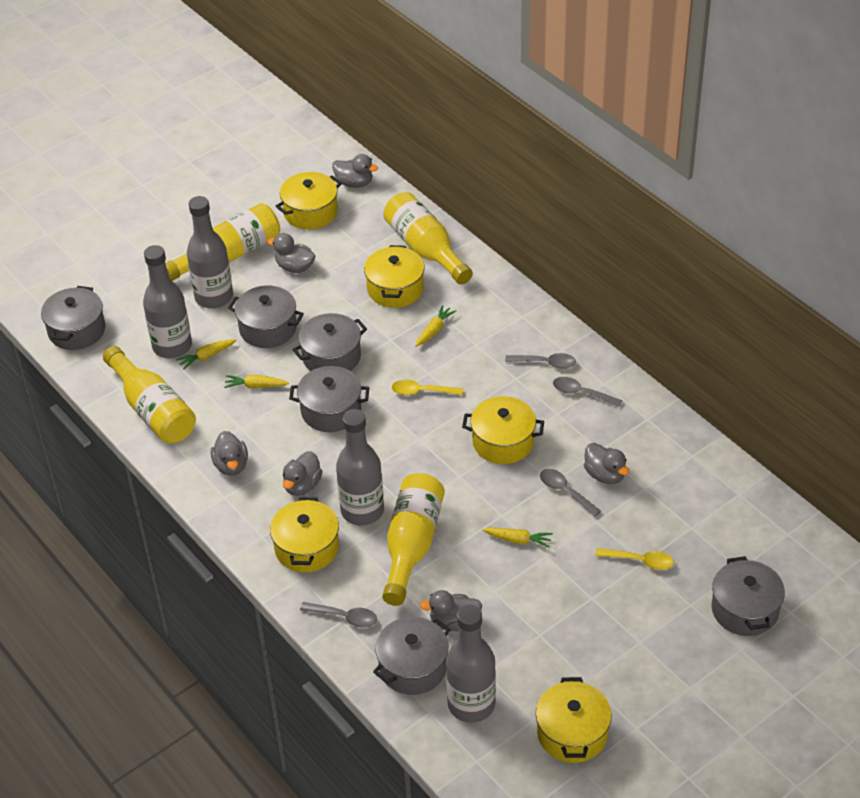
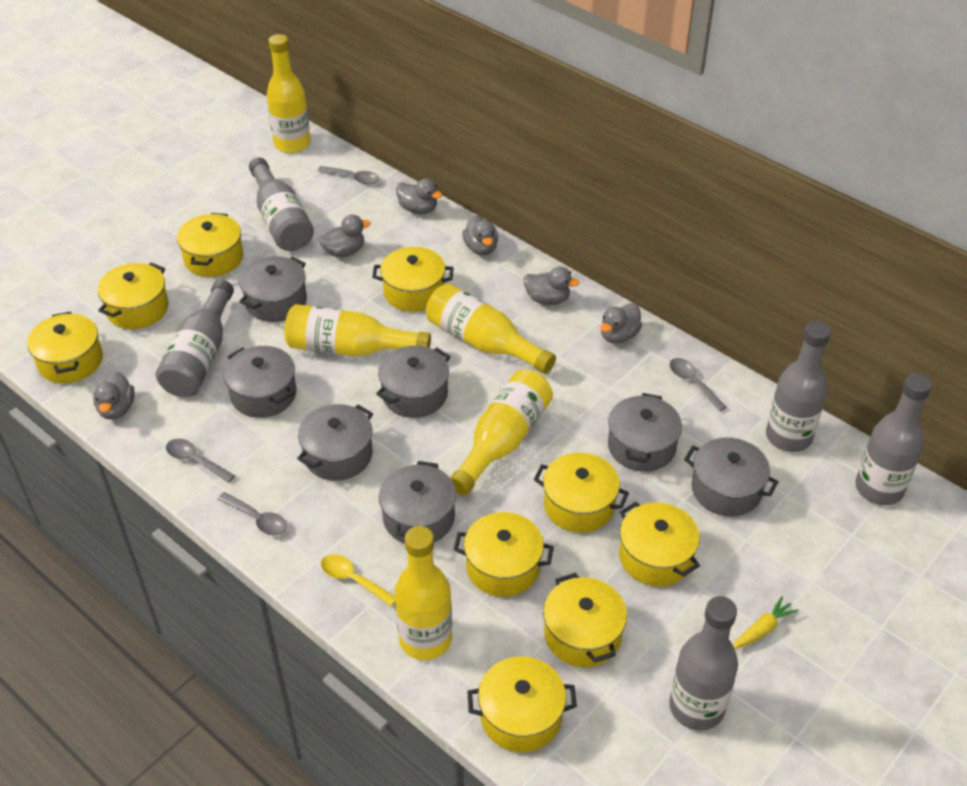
grey bottle: [143,245,192,358] [187,196,233,308] [336,409,384,526] [446,604,496,723] = 4 -> [156,280,234,397] [249,158,314,251] [669,596,738,731] [766,321,831,452] [855,373,932,505] = 5
grey pot: [41,286,105,350] [228,286,304,348] [289,366,370,432] [292,313,367,371] [373,617,450,695] [712,556,785,636] = 6 -> [224,346,297,418] [239,256,307,322] [297,404,373,481] [376,346,450,418] [379,461,456,544] [608,393,682,472] [684,437,779,516] = 7
yellow bottle: [103,346,196,444] [165,203,280,281] [382,473,445,606] [383,192,473,285] = 4 -> [267,34,311,153] [284,304,431,356] [394,526,452,660] [426,283,556,374] [450,369,553,495] = 5
yellow carrot: [176,339,236,370] [224,375,289,388] [415,305,456,347] [482,527,553,548] = 4 -> [733,596,798,649] = 1
yellow pot: [270,497,339,573] [276,172,342,230] [364,245,424,308] [462,396,544,464] [536,677,612,763] = 5 -> [27,312,103,383] [98,263,168,329] [177,213,243,277] [372,247,454,312] [454,512,554,597] [467,656,577,753] [534,453,629,533] [543,573,627,667] [619,502,700,587] = 9
yellow spoon: [392,379,463,395] [595,548,674,570] = 2 -> [321,554,395,607] = 1

